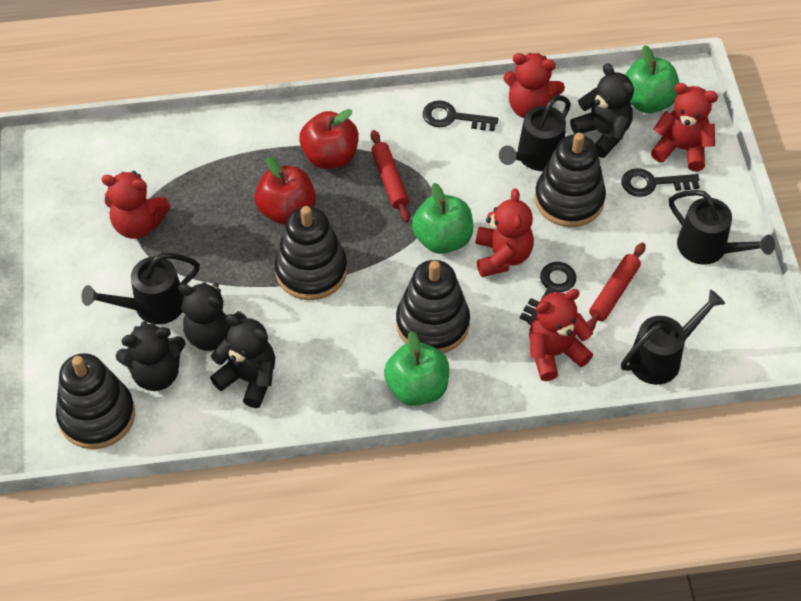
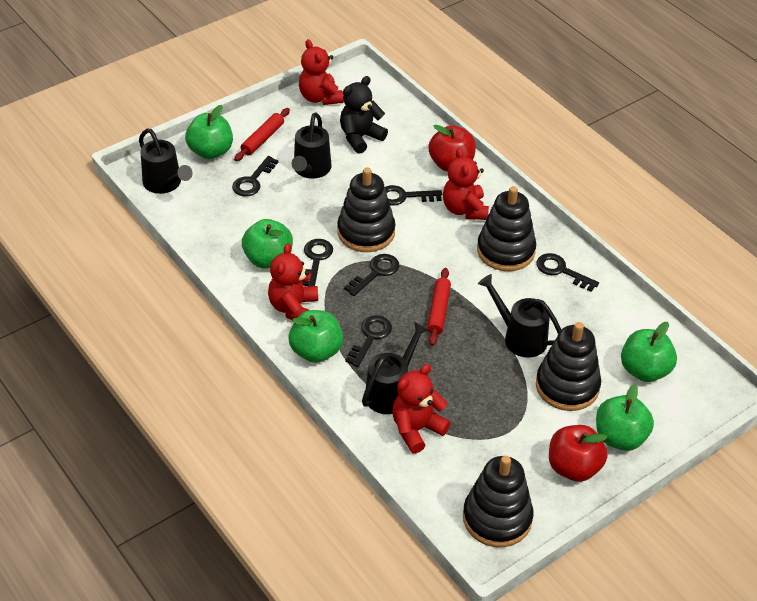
black key: [423,100,498,131] [520,262,577,325] [622,168,700,197] = 3 -> [232,156,279,196] [302,239,333,286] [344,254,399,296] [345,315,392,367] [384,185,442,206] [536,253,599,292] = 6
black teddy bear: [116,321,186,391] [178,282,247,351] [210,314,275,408] [570,63,634,158] = 4 -> [340,76,388,154] = 1
green apple: [384,331,449,406] [412,183,473,254] [625,45,679,113] = 3 -> [185,105,233,159] [242,219,293,269] [288,310,343,363] [596,384,654,451] [621,322,677,382] = 5
red teddy bear: [101,171,170,239] [476,188,534,277] [503,53,565,118] [529,289,593,381] [651,83,718,171] = 5 -> [268,243,318,320] [299,39,344,105] [392,364,451,454] [443,148,489,220] = 4

